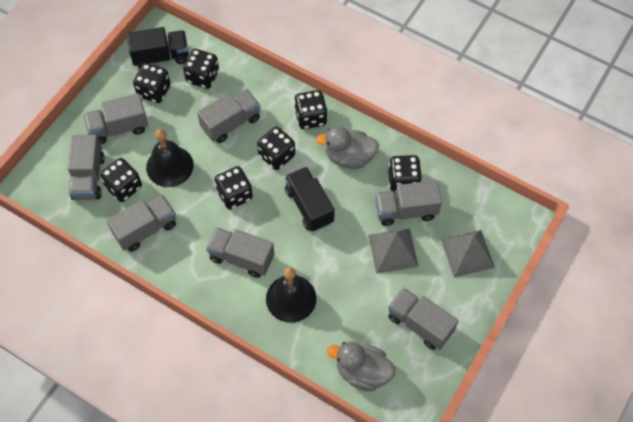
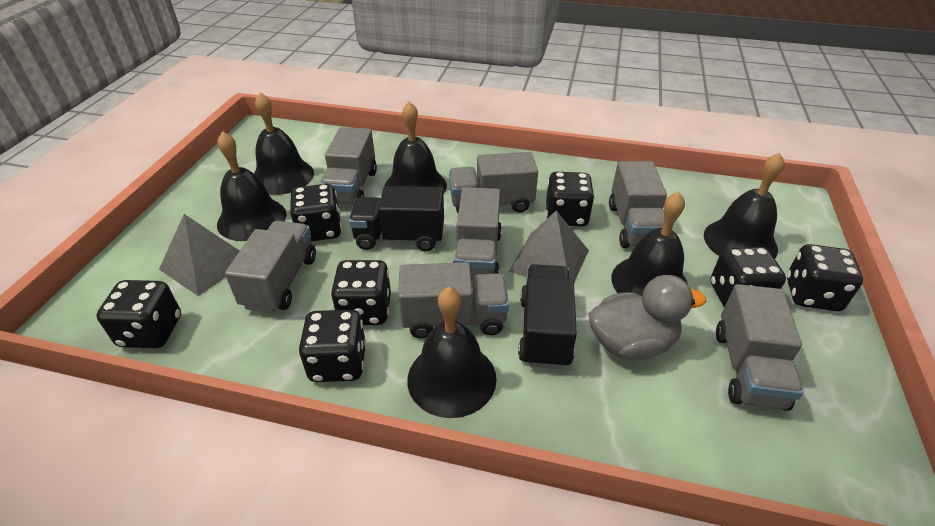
black bell: [146,129,194,187] [266,267,317,323] = 2 -> [217,131,287,241] [254,92,314,195] [385,101,447,194] [407,287,497,418] [611,192,688,296] [704,153,785,259] = 6
grey duck: [316,126,379,169] [327,342,395,392] = 2 -> [589,275,706,360] = 1

